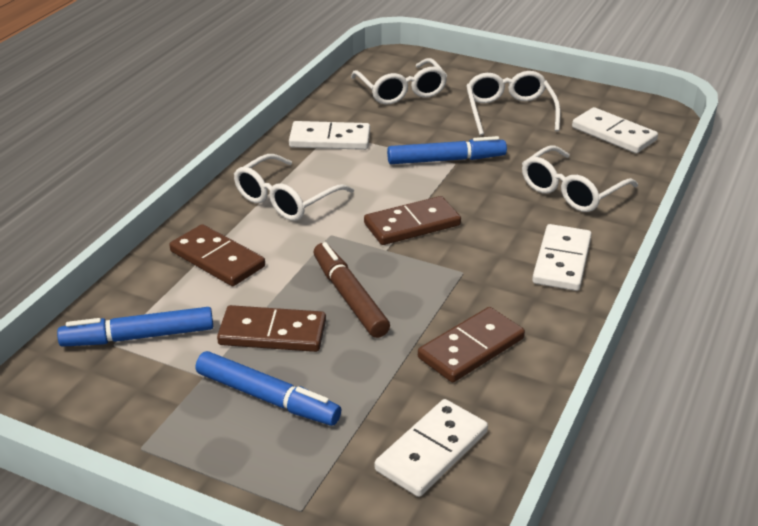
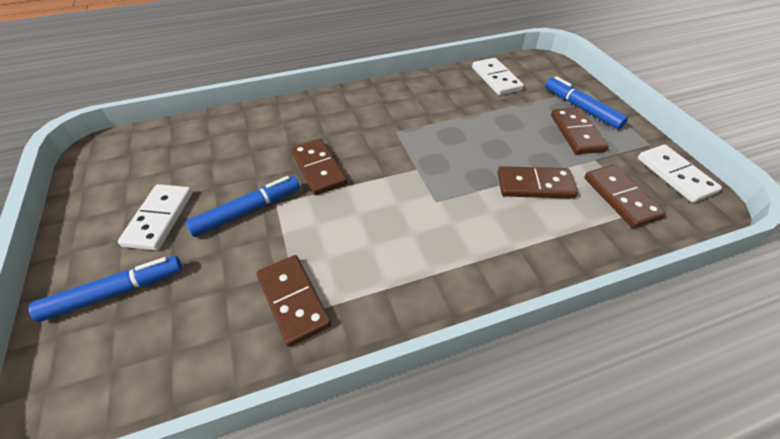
brown domino: [170,224,265,286] [217,305,326,352] [364,196,461,245] [418,307,525,382] = 4 -> [256,255,331,347] [291,139,347,195] [498,166,578,199] [551,107,608,154] [584,165,666,228] = 5
brown marker: [314,242,390,338] = 1 -> none = 0
white domino: [289,121,370,150] [375,399,488,497] [532,224,592,291] [572,107,658,153] = 4 -> [118,184,192,251] [472,58,524,95] [638,144,722,203] = 3
white glasses: [234,154,354,221] [351,58,447,105] [466,71,560,135] [522,145,638,212] = 4 -> none = 0

